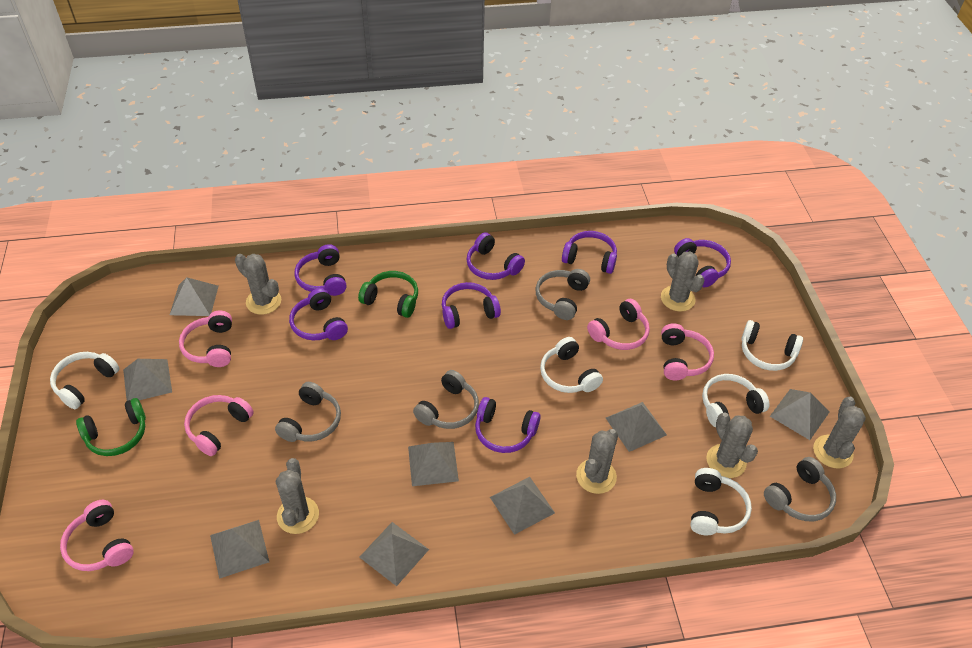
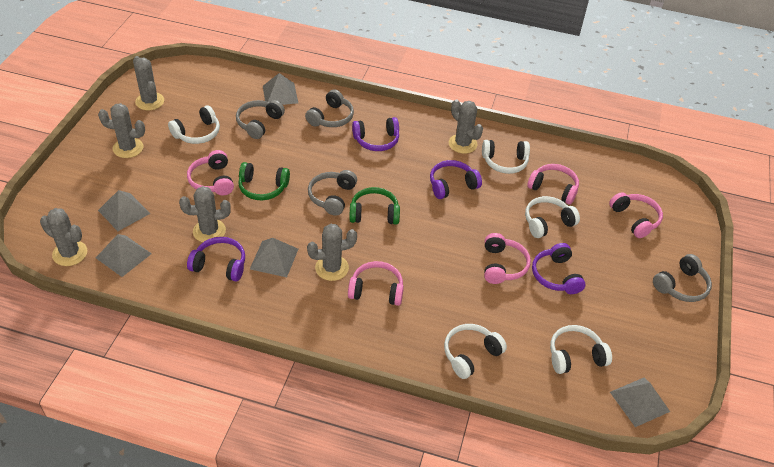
grey pyramid: [123,359,172,401] [170,277,219,316] [210,520,269,579] [359,522,429,586] [408,442,459,486] [490,477,555,535] [606,402,667,452] [770,389,830,440] = 8 -> [96,234,152,277] [98,190,151,231] [250,238,298,277] [263,73,298,105] [610,378,670,427] = 5
purple headphones: [289,288,348,340] [295,244,347,296] [442,282,501,329] [466,232,525,280] [475,397,541,453] [562,231,617,274] [674,238,731,287] = 7 -> [187,237,245,281] [352,117,399,151] [430,160,482,199] [532,243,585,294] = 4

